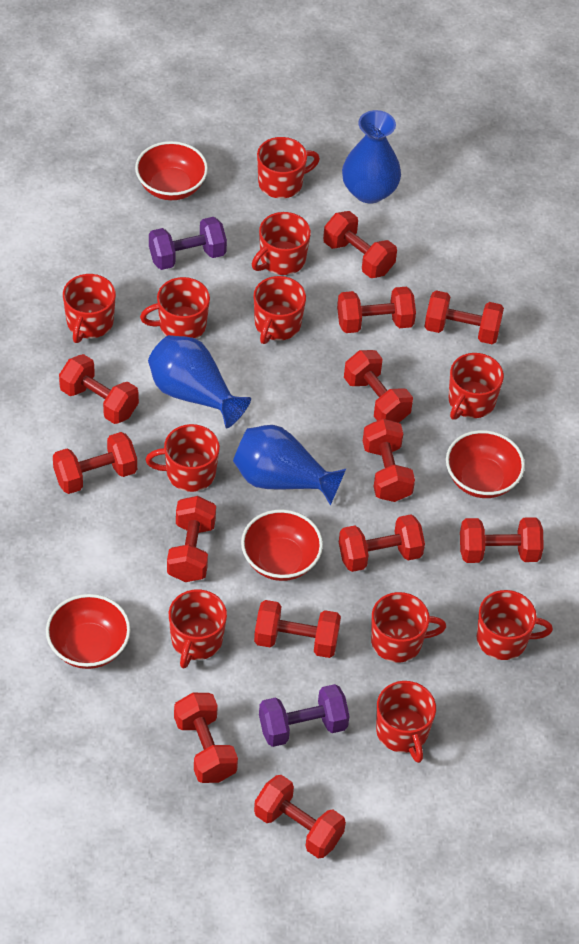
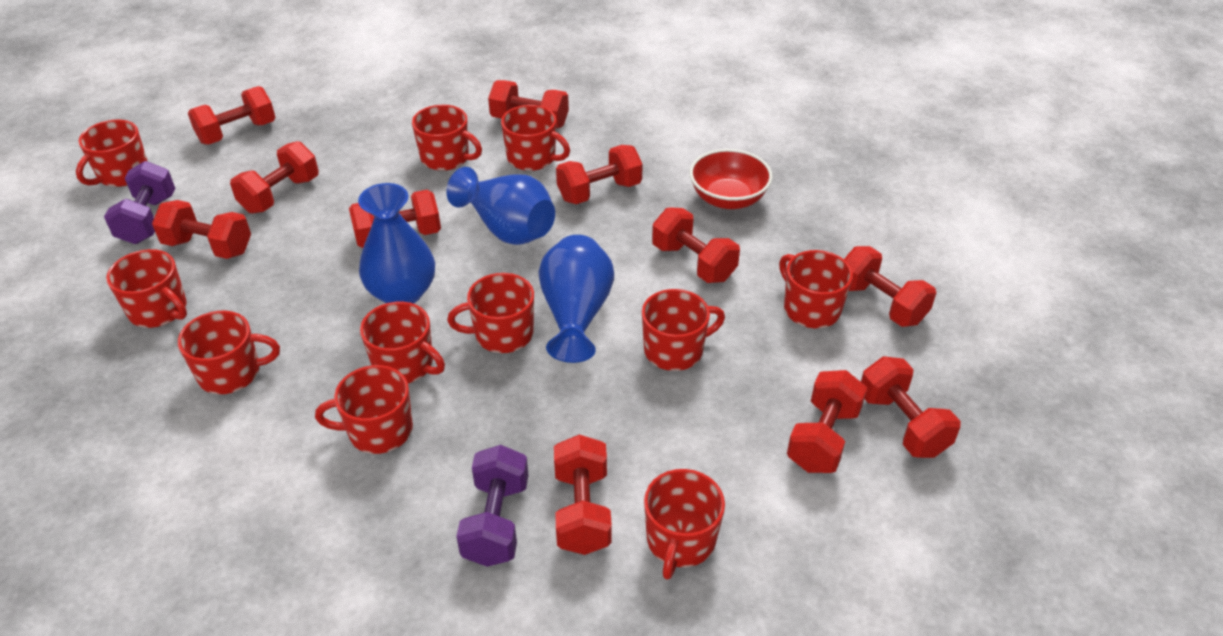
red bowl: [46,594,131,669] [135,141,208,200] [241,510,323,581] [446,430,525,498] = 4 -> [690,149,773,209] = 1
red dumbbell: [53,432,137,494] [59,354,139,424] [167,496,216,582] [174,693,238,783] [254,600,341,658] [254,775,346,859] [323,211,397,278] [337,287,416,333] [339,514,425,572] [344,350,413,423] [363,418,415,502] [424,290,504,344] [460,517,544,563] = 13 -> [152,200,251,259] [188,86,276,145] [230,141,319,214] [349,190,441,248] [488,80,569,128] [554,434,612,555] [556,145,643,204] [652,207,740,283] [787,370,867,473] [844,246,936,327] [861,356,961,458] = 11

